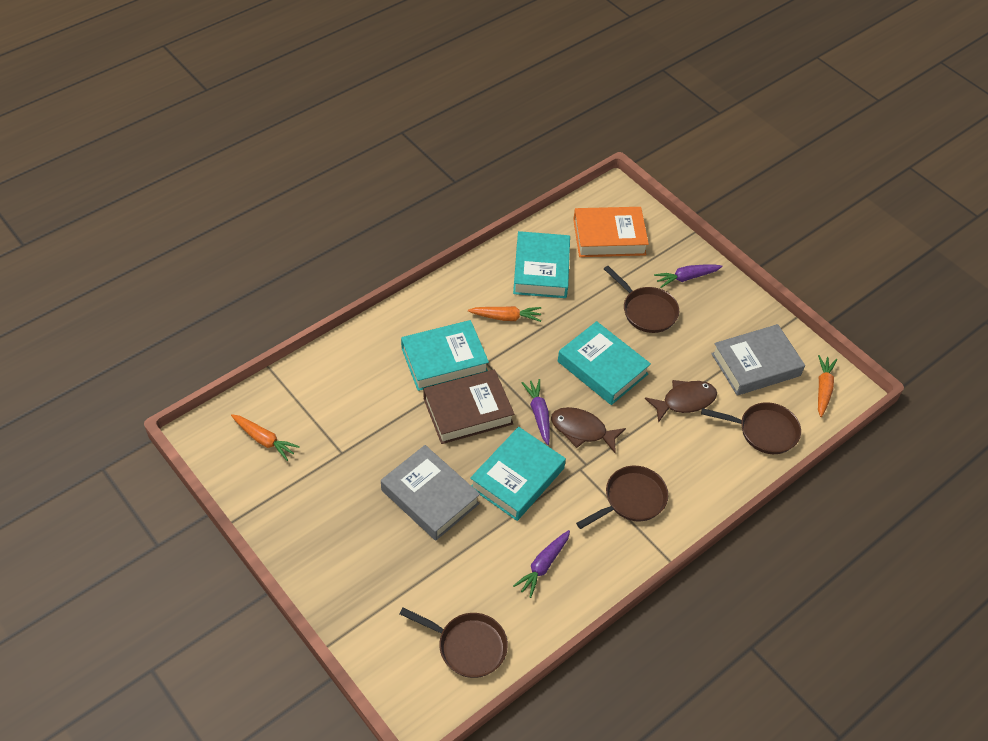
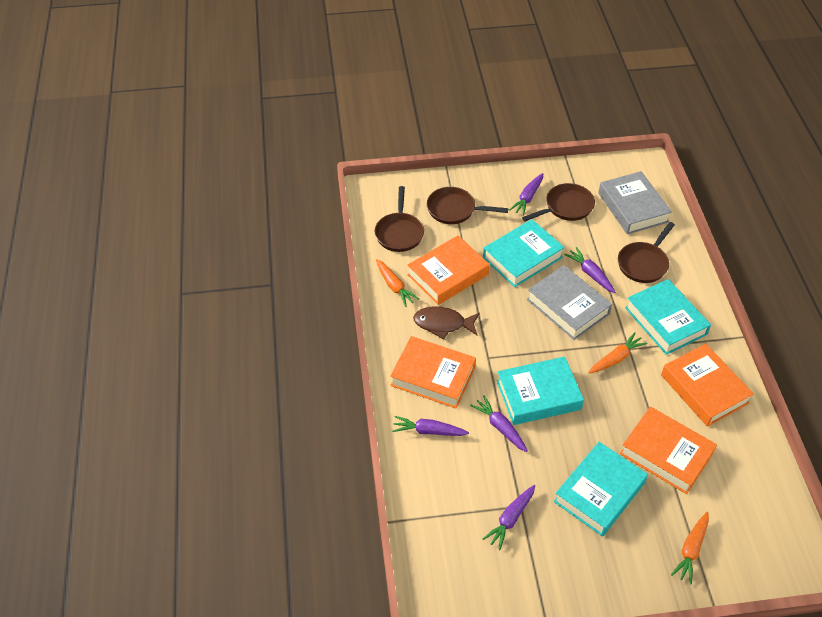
brown book: [424,370,514,444] = 1 -> none = 0
brown fish: [551,407,626,453] [645,380,717,423] = 2 -> [413,306,480,340] = 1
orange book: [573,207,649,257] = 1 -> [390,336,476,409] [408,235,490,305] [620,407,717,494] [661,344,754,427] = 4
purple carrot: [513,530,570,598] [521,379,550,445] [654,265,723,288] = 3 -> [392,416,469,436] [470,396,528,452] [483,485,535,550] [509,173,543,216] [564,247,616,293] = 5

